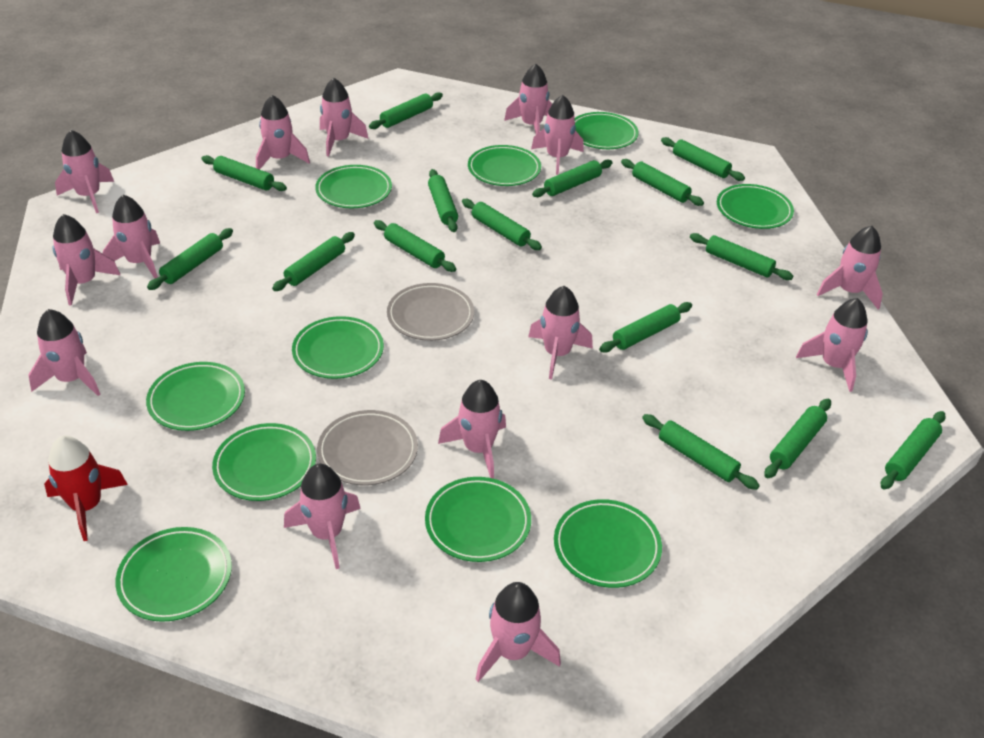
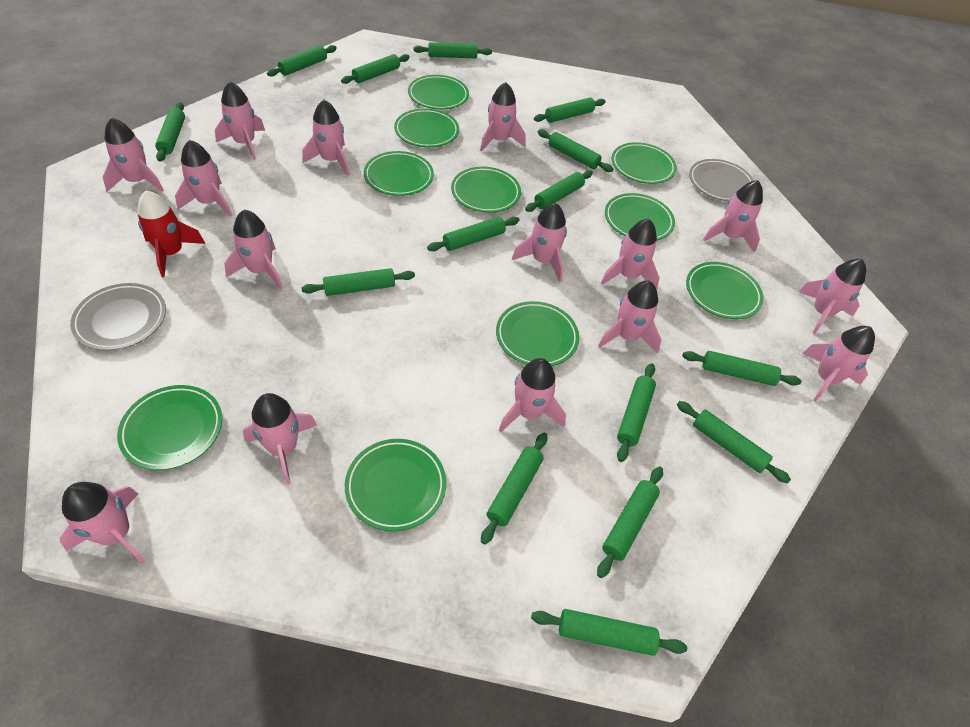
pink rocket: [28,309,100,396] [52,214,120,306] [55,130,114,213] [103,195,160,278] [256,95,310,170] [284,464,361,569] [320,78,369,157] [438,380,506,479] [475,582,561,682] [504,64,552,135] [528,286,593,380] [531,95,584,175] [796,298,868,392] [817,226,883,310] = 14 -> [60,482,146,564] [103,117,164,192] [175,140,232,217] [215,82,265,160] [224,210,283,289] [243,393,317,485] [302,100,349,176] [480,82,526,152] [499,358,566,433] [512,203,567,282] [598,281,661,354] [601,219,660,290] [703,180,763,253] [798,259,866,334] [803,326,875,402] = 15

